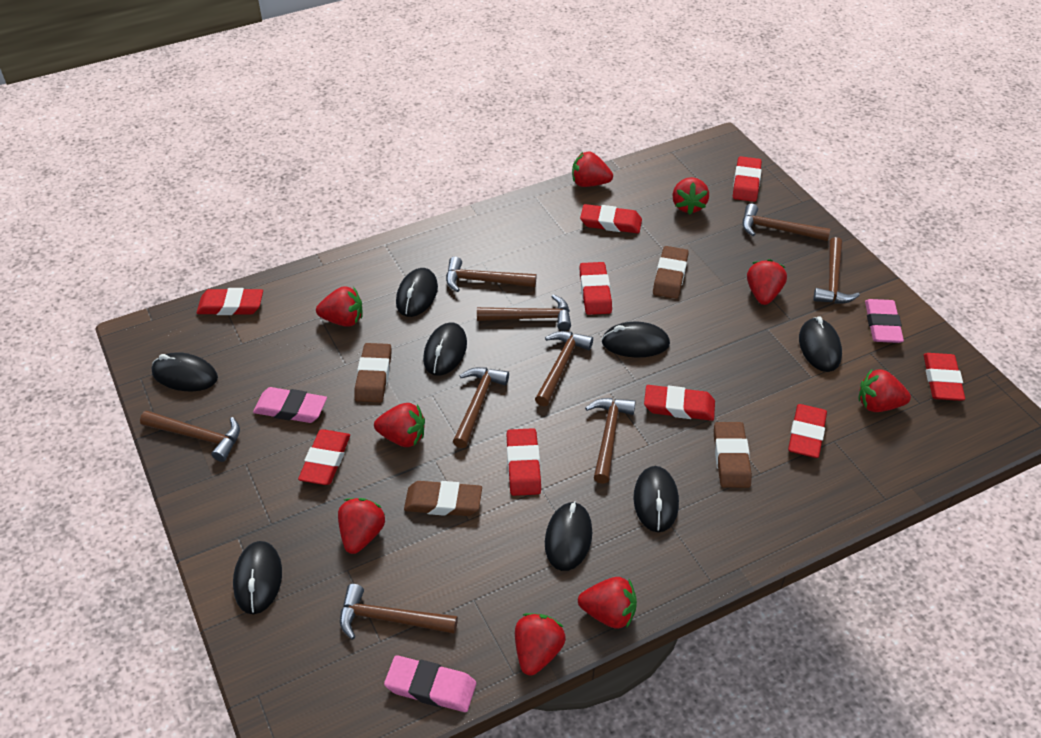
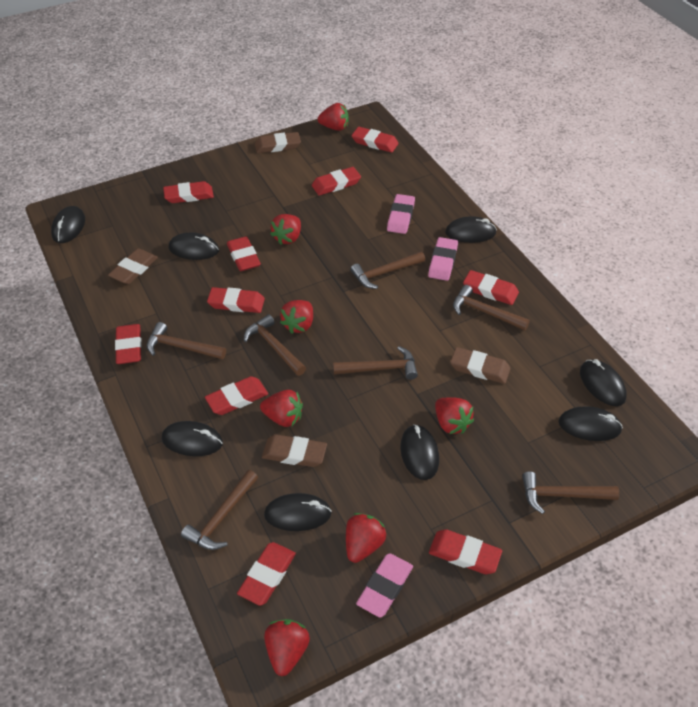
brown hammer: [140,411,240,462] [340,584,458,640] [446,257,537,292] [453,367,509,448] [477,294,571,331] [535,331,593,406] [585,398,636,484] [743,203,830,241] [813,237,860,304] = 9 -> [147,322,226,359] [181,470,258,550] [244,314,306,376] [333,346,418,380] [350,251,425,289] [453,285,530,330] [522,471,619,514] = 7
red eraser: [196,288,263,315] [298,429,350,485] [507,428,541,496] [580,204,642,233] [580,262,612,315] [644,385,715,421] [733,156,762,202] [788,404,827,458] [924,353,965,401] = 9 -> [115,324,142,364] [163,181,214,203] [205,376,268,415] [207,287,265,313] [227,236,261,271] [237,542,296,606] [312,167,361,196] [351,127,399,153] [429,529,502,574] [463,270,519,305] = 10
red strawberry: [316,286,363,327] [338,498,385,554] [374,403,425,447] [515,613,566,676] [572,152,613,187] [578,577,637,629] [672,177,709,215] [747,259,787,305] [858,369,911,412] = 9 -> [260,390,303,427] [264,619,310,676] [270,214,301,245] [280,300,313,334] [318,103,349,131] [346,513,386,563] [435,397,474,434] = 7

